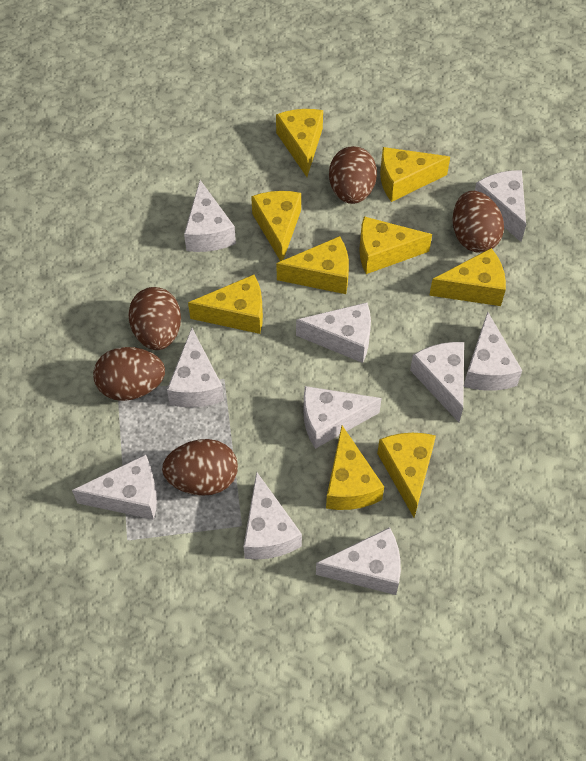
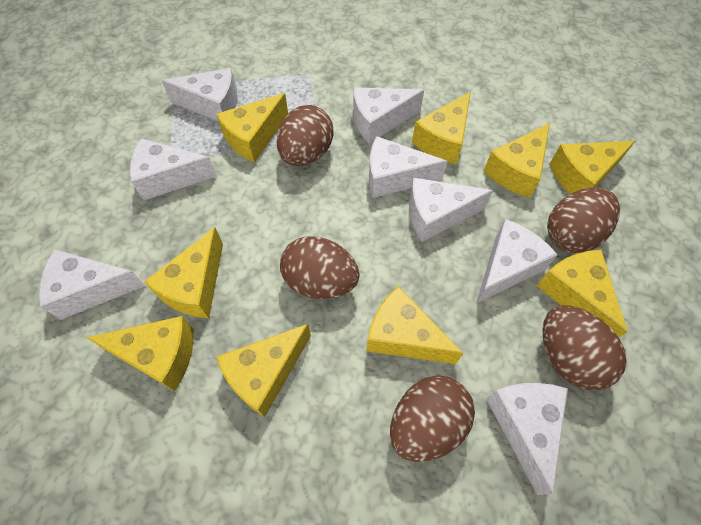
white cheese: [72,454,157,520] [167,328,224,408] [184,180,236,252] [243,472,302,559] [296,302,371,363] [303,386,382,449] [316,527,401,595] [410,342,464,422] [464,312,522,391] [475,170,526,242] = 10 -> [39,249,145,320] [130,138,217,200] [162,68,238,122] [353,87,424,144] [369,136,448,198] [409,177,493,242] [476,219,558,304] [486,383,568,495] = 8

